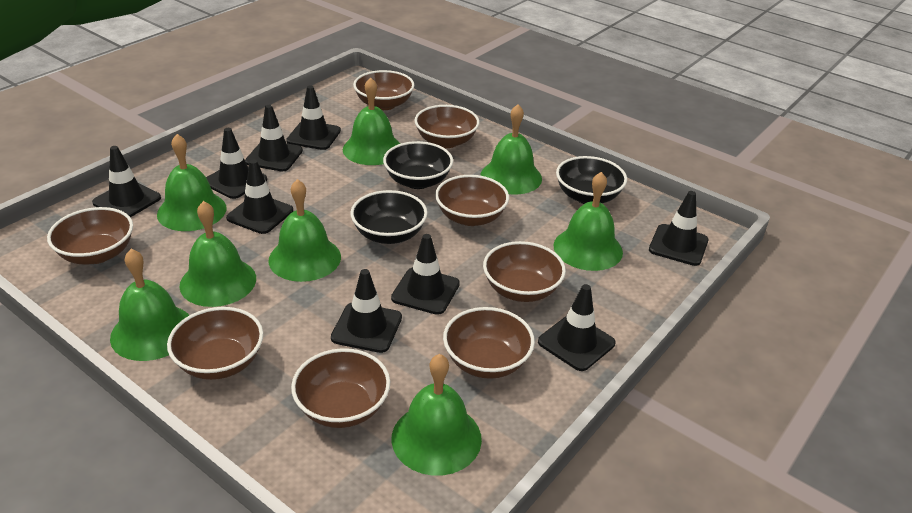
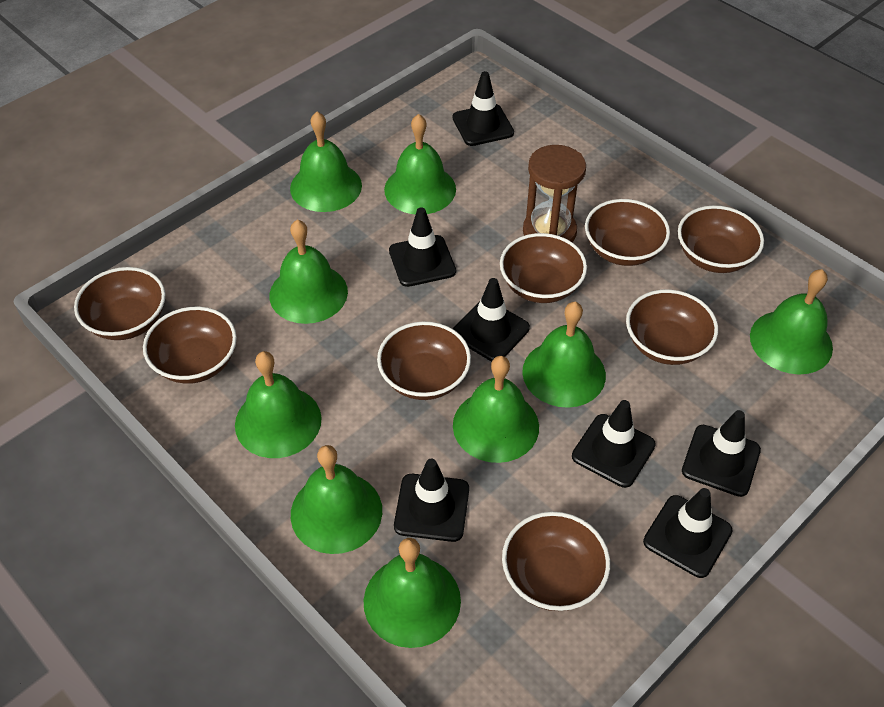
black bowl: [350,190,427,244] [383,141,453,189] [556,156,627,204] = 3 -> none = 0
black traffic cone: [92,146,161,217] [206,128,267,199] [226,160,293,234] [245,105,303,171] [286,85,341,150] [331,269,402,353] [391,234,460,315] [538,284,615,371] [649,191,709,266] = 9 -> [389,207,456,287] [394,459,469,542] [453,71,514,146] [453,278,530,361] [572,400,656,488] [643,488,733,578] [682,410,761,497] = 7
brown hourglass: none = 0 -> [523,145,586,242] = 1
green bell: [110,249,189,361] [157,134,227,231] [180,201,256,307] [268,179,341,282] [343,77,400,165] [391,354,482,476] [480,104,542,195] [554,172,623,271] = 8 -> [235,351,322,458] [269,220,348,324] [290,112,362,212] [291,445,382,554] [364,538,461,648] [384,114,456,214] [453,356,539,463] [522,302,606,408] [750,269,833,375] = 9

